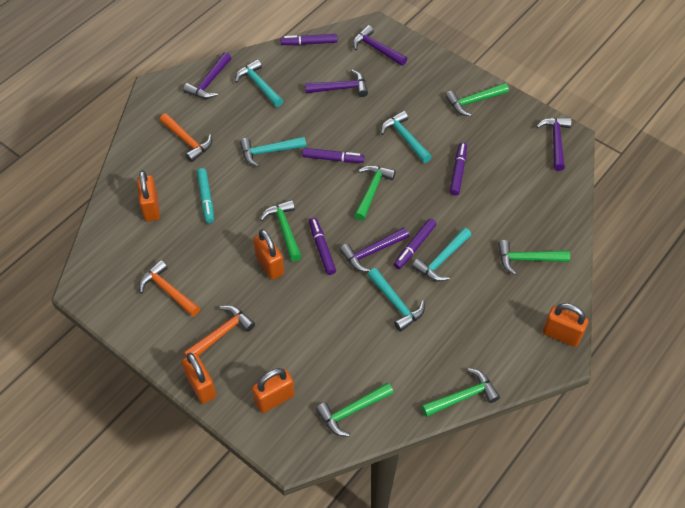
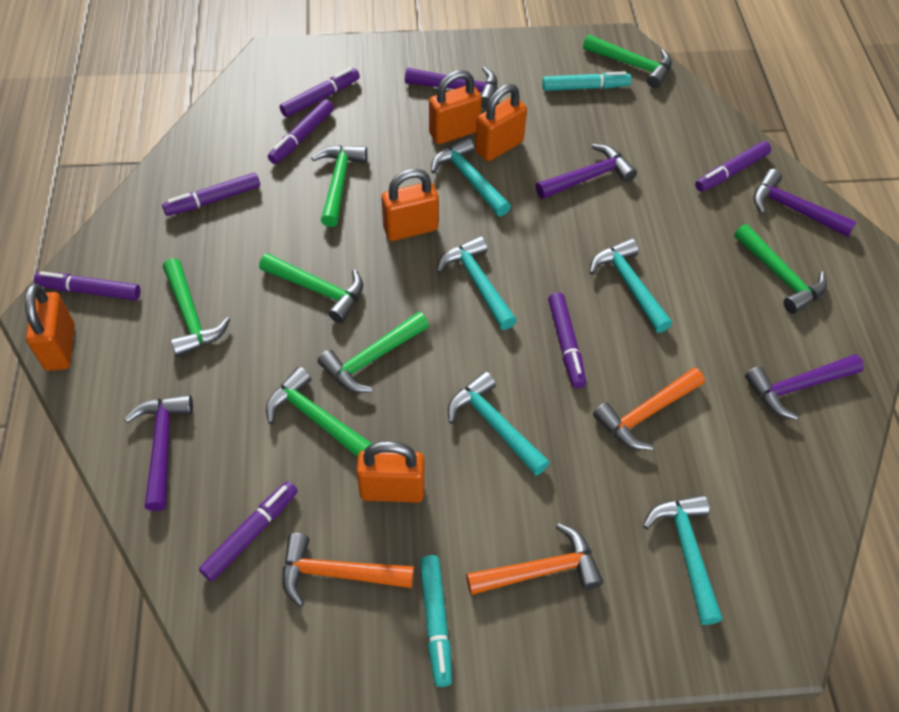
green hammer: [260,200,302,261] [316,382,393,437] [354,165,396,220] [421,368,500,417] [445,83,509,116] [498,240,570,275] = 6 -> [163,258,230,357] [259,253,363,323] [266,367,372,457] [311,145,367,227] [318,312,429,393] [583,35,672,88] [734,224,827,314] = 7
purple marker: [281,34,337,45] [302,148,365,163] [309,218,336,275] [394,219,436,269] [450,142,467,195] = 5 -> [34,271,140,300] [162,173,260,216] [199,481,298,581] [268,99,334,164] [280,68,360,117] [548,293,586,388] [695,141,771,192] = 7
turquoise marker: [197,168,214,223] = 1 -> [420,555,452,687] [542,71,632,91] = 2

